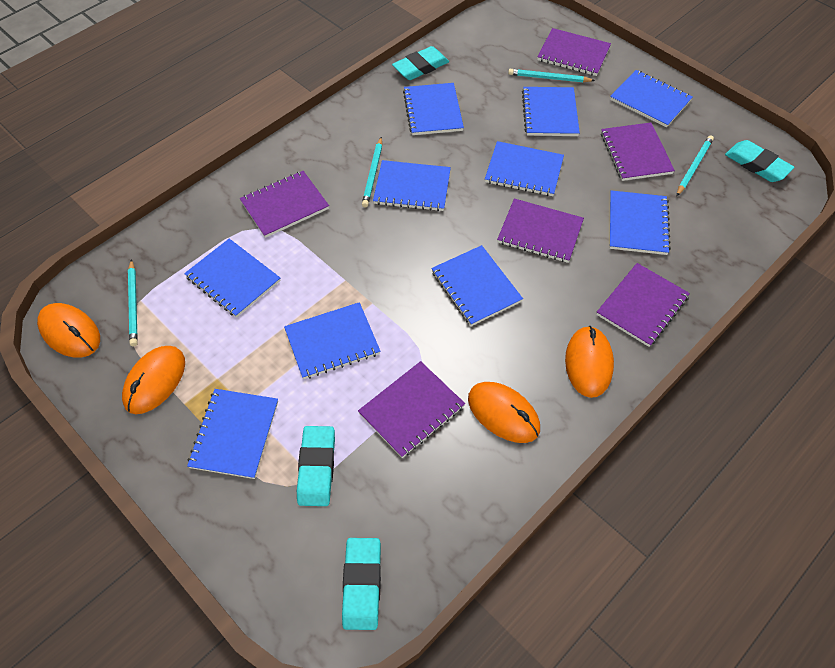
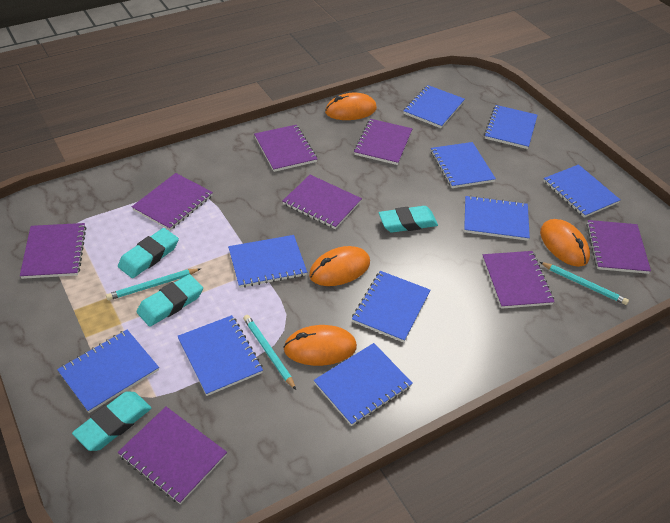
purple notebook: [240,171,329,238] [358,361,465,458] [497,198,584,263] [537,28,611,76] [596,263,690,347] [601,123,675,181] = 6 -> [20,223,86,279] [117,407,227,504] [132,173,213,230] [254,125,317,172] [283,175,362,229] [354,119,413,165] [482,251,555,309] [586,220,651,274] = 8
turquoise pencil: [128,259,138,346] [362,137,382,207] [508,69,595,82] [677,135,714,196] = 4 -> [106,268,201,300] [243,315,296,390] [540,262,629,305] = 3

